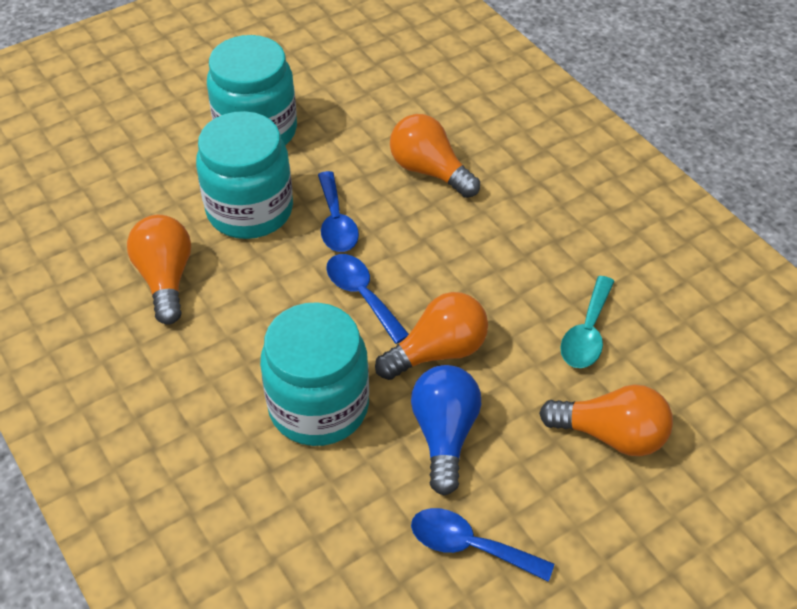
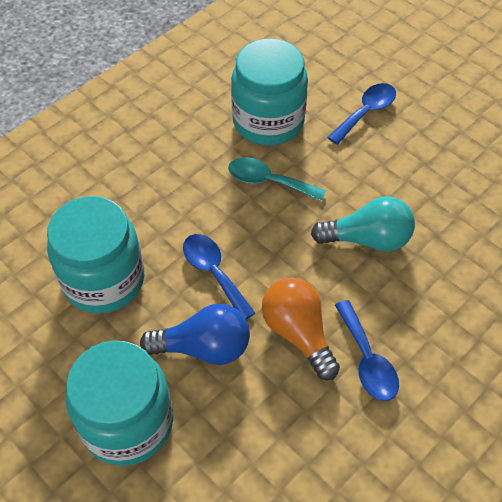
orange light bulb: [127,215,191,325] [375,292,488,380] [390,114,480,198] [539,385,673,456] = 4 -> [262,277,340,380] = 1
turquoise light bulb: none = 0 -> [311,196,415,252] = 1

